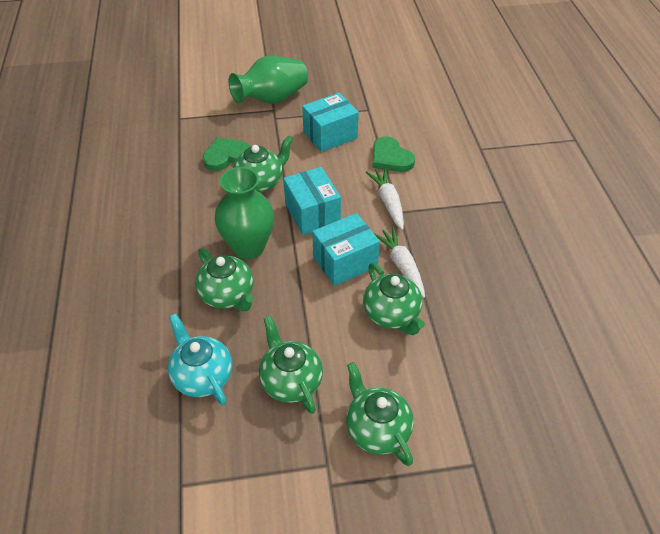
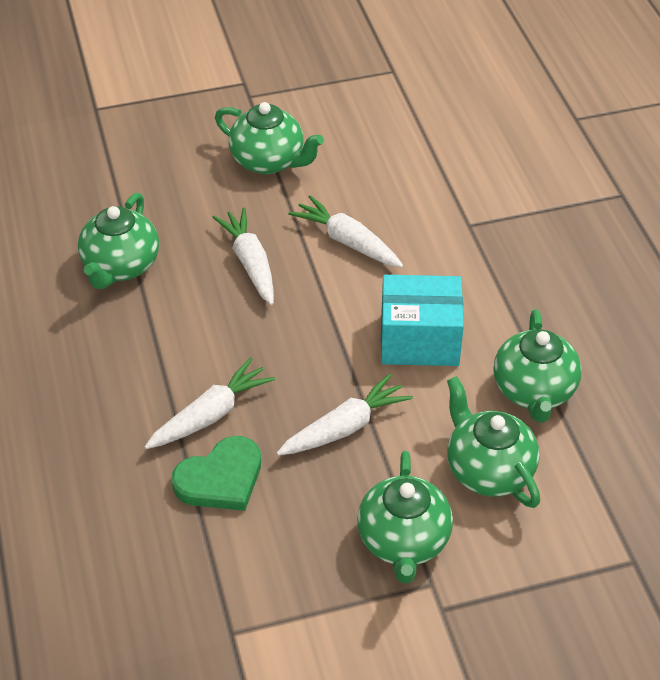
green heart: [202,137,250,171] [372,136,415,172] = 2 -> [172,436,261,511] = 1
green vase: [215,167,274,259] [229,56,308,104] = 2 -> none = 0
turquoise box: [283,167,341,235] [302,93,359,152] [312,213,380,286] = 3 -> [381,275,464,366] = 1
turquoise teapot: [168,313,232,405] = 1 -> none = 0
white carrot: [366,168,404,230] [374,227,425,298] = 2 -> [145,357,275,449] [212,208,274,305] [277,374,413,456] [288,195,403,267] = 4

